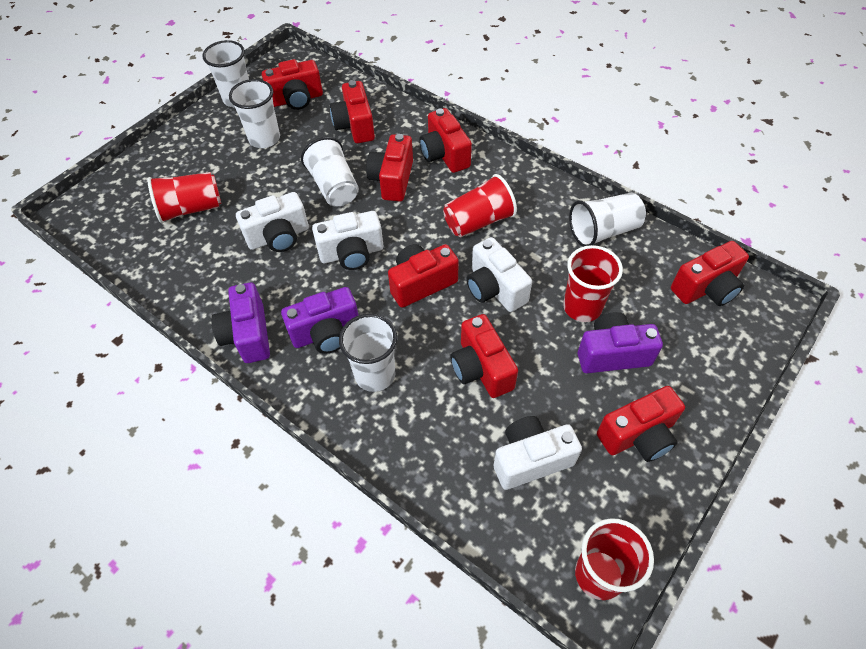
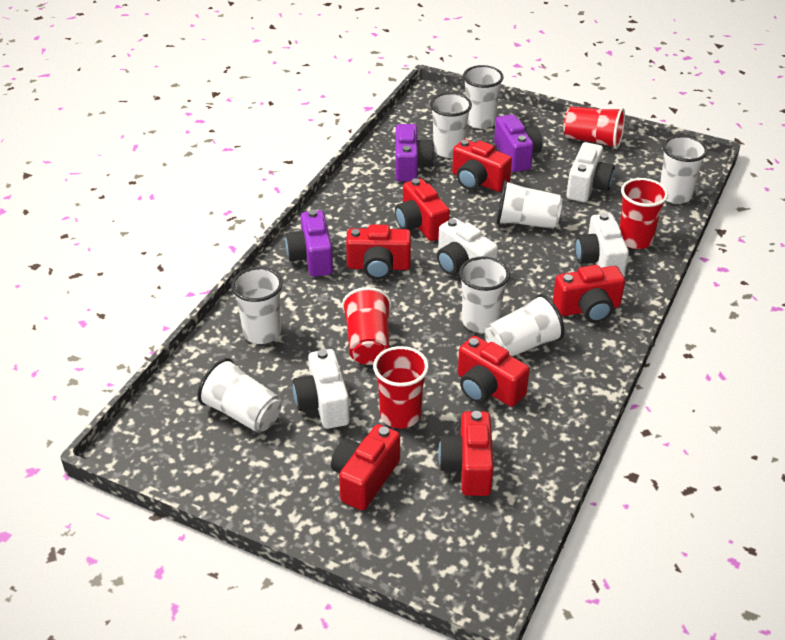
red camera: [262,59,323,110] [330,80,375,143] [366,134,413,202] [388,244,459,308] [419,108,472,173] [450,314,518,398] [597,386,685,462] [671,241,749,306] = 8 -> [331,424,400,510] [346,224,411,279] [395,178,450,241] [438,411,493,496] [452,139,512,192] [458,336,530,407] [553,265,625,323] = 7
white cup: [202,40,249,108] [229,79,280,148] [301,137,359,206] [339,314,397,392] [569,193,646,247] = 5 -> [198,358,282,433] [231,267,283,344] [430,92,472,158] [459,256,510,333] [463,65,504,129] [485,294,565,357] [496,180,562,229] [660,135,708,204] = 8

